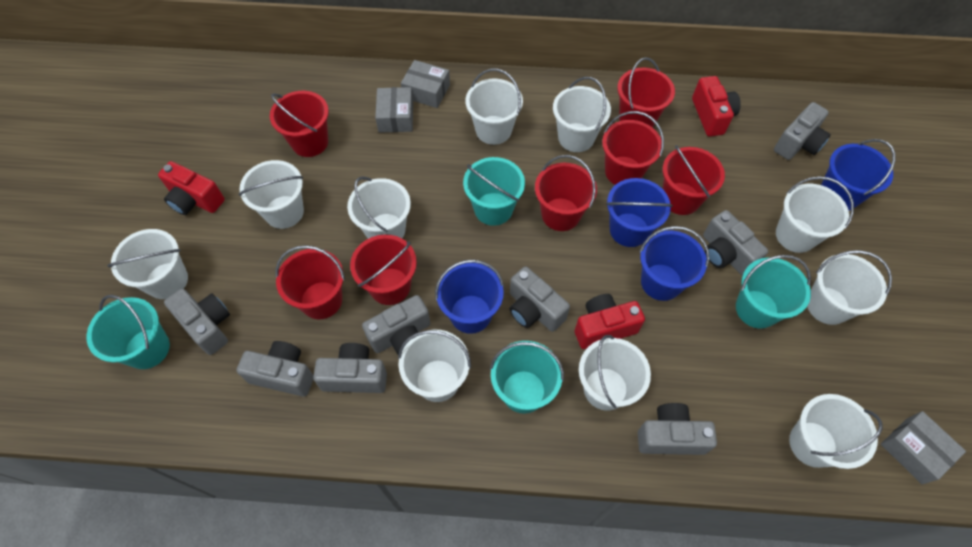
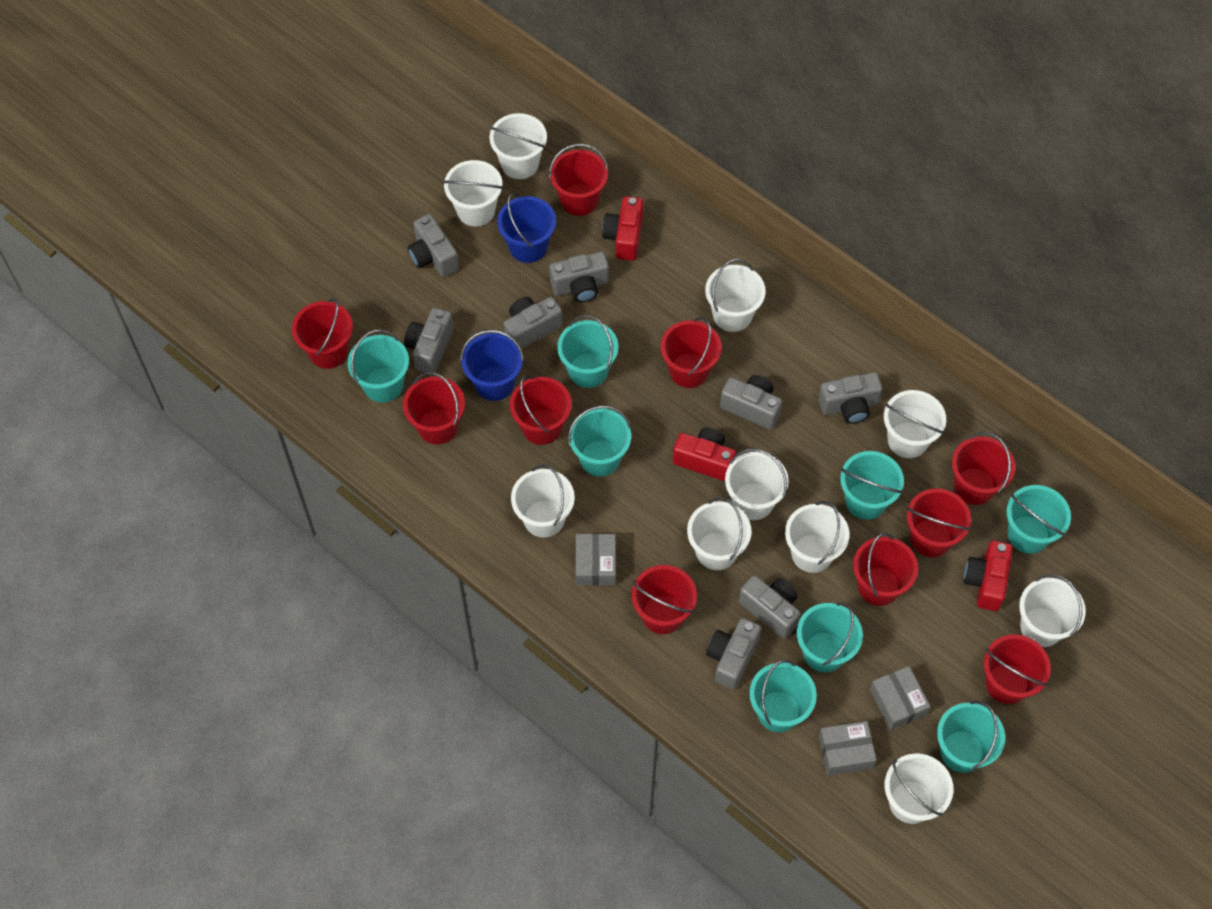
blue bucket: [435,260,504,334] [606,178,673,247] [639,226,709,301] [821,139,896,211] = 4 -> [460,330,524,401] [497,193,556,263] = 2
red bucket: [270,91,329,157] [275,245,345,319] [350,234,417,305] [535,155,597,231] [602,111,664,185] [617,57,675,128] [663,145,725,215] = 7 -> [292,298,353,369] [403,372,465,445] [509,375,572,445] [549,144,609,216] [632,565,697,634] [661,317,722,388] [853,533,918,606] [907,488,971,557] [952,432,1015,505] [984,634,1051,704] = 10
turquoise bucket: [87,295,170,369] [463,157,525,226] [490,341,564,414] [736,255,811,329] = 4 -> [347,330,409,403] [557,315,618,388] [568,406,631,476] [749,659,817,732] [797,602,863,673] [840,451,904,520] [937,701,1005,773] [1006,485,1071,554] = 8

